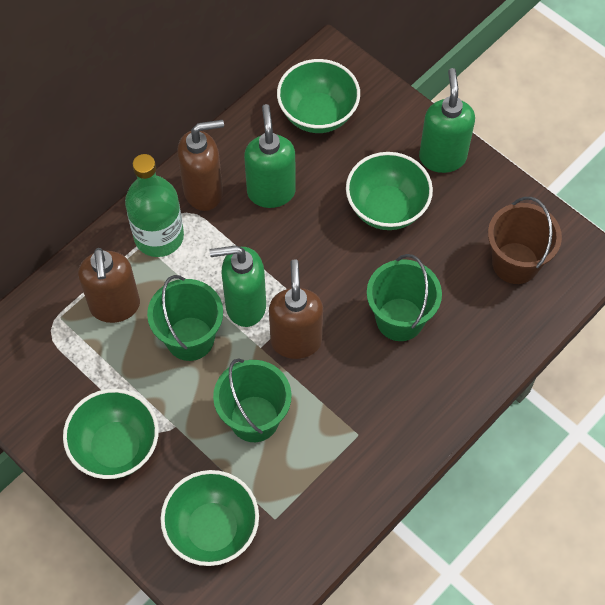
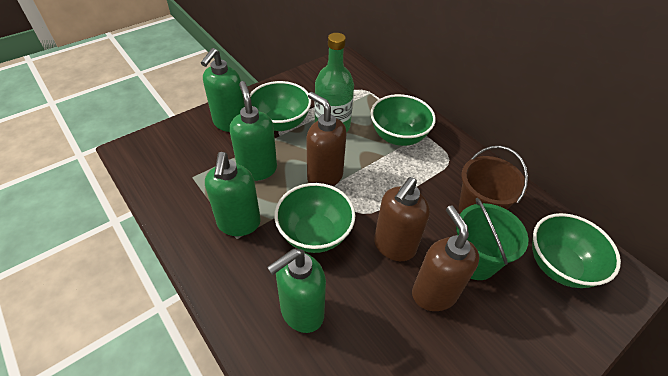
green bucket: [147,275,223,361] [213,358,292,442] [367,254,442,341] = 3 -> [456,198,528,280] = 1
green soap dispenser: [210,245,266,327] [244,104,296,208] [419,68,475,173] = 3 -> [201,48,245,132] [205,152,261,236] [230,81,277,181] [267,249,326,333] = 4

